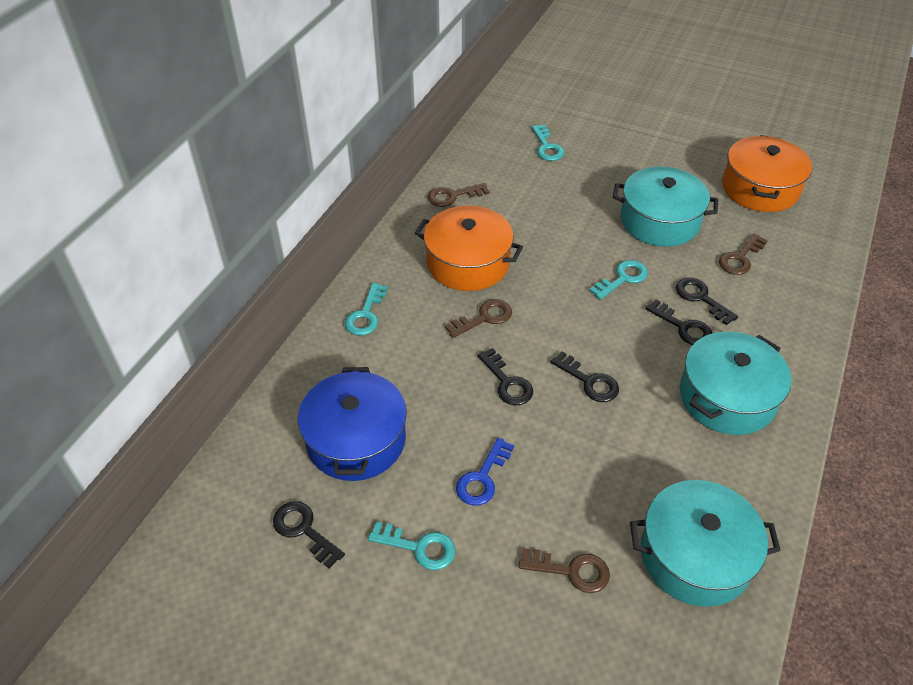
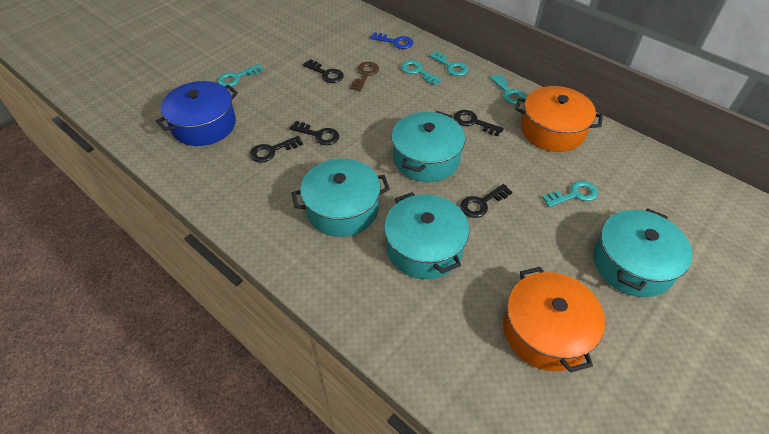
brown key: [428,183,489,207] [445,299,512,338] [519,548,610,593] [719,234,768,275] = 4 -> [350,62,379,91] = 1
turquoise key: [345,283,388,335] [368,522,455,570] [532,124,564,161] [589,260,648,300] = 4 -> [218,64,264,86] [401,60,442,86] [429,51,469,76] [490,74,526,104] [542,181,598,207] = 5
turquoise pot: [613,167,718,247] [630,480,781,607] [680,331,791,435] = 3 -> [292,159,390,237] [384,192,469,279] [392,111,465,182] [593,208,693,297] = 4

